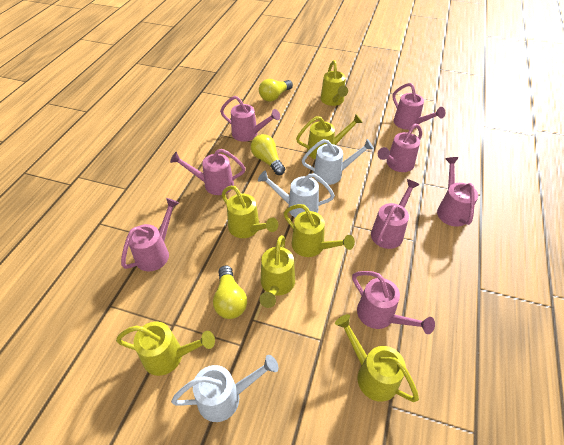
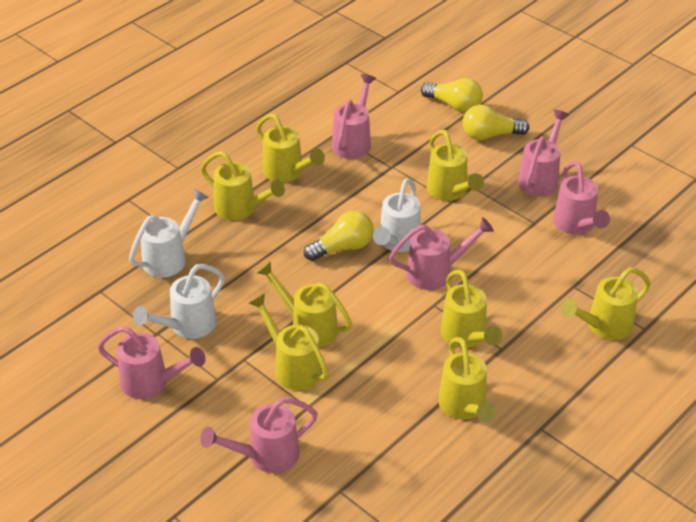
pink watering can: [121,198,179,271] [170,149,246,195] [220,96,280,142] [352,271,435,334] [371,179,420,249] [378,123,422,172] [392,83,445,130] [437,157,478,227] = 8 -> [97,326,205,399] [200,397,318,473] [332,74,376,159] [389,217,494,290] [518,110,569,196] [553,161,610,235] = 6
yellow watering can: [116,322,215,376] [222,186,278,238] [260,235,295,308] [284,204,355,257] [296,114,363,159] [320,60,348,106] [335,314,419,402] = 7 -> [201,151,285,220] [249,293,329,391] [256,114,325,182] [256,261,352,347] [426,130,484,201] [438,337,497,423] [440,270,502,348] [560,267,651,340] = 8

